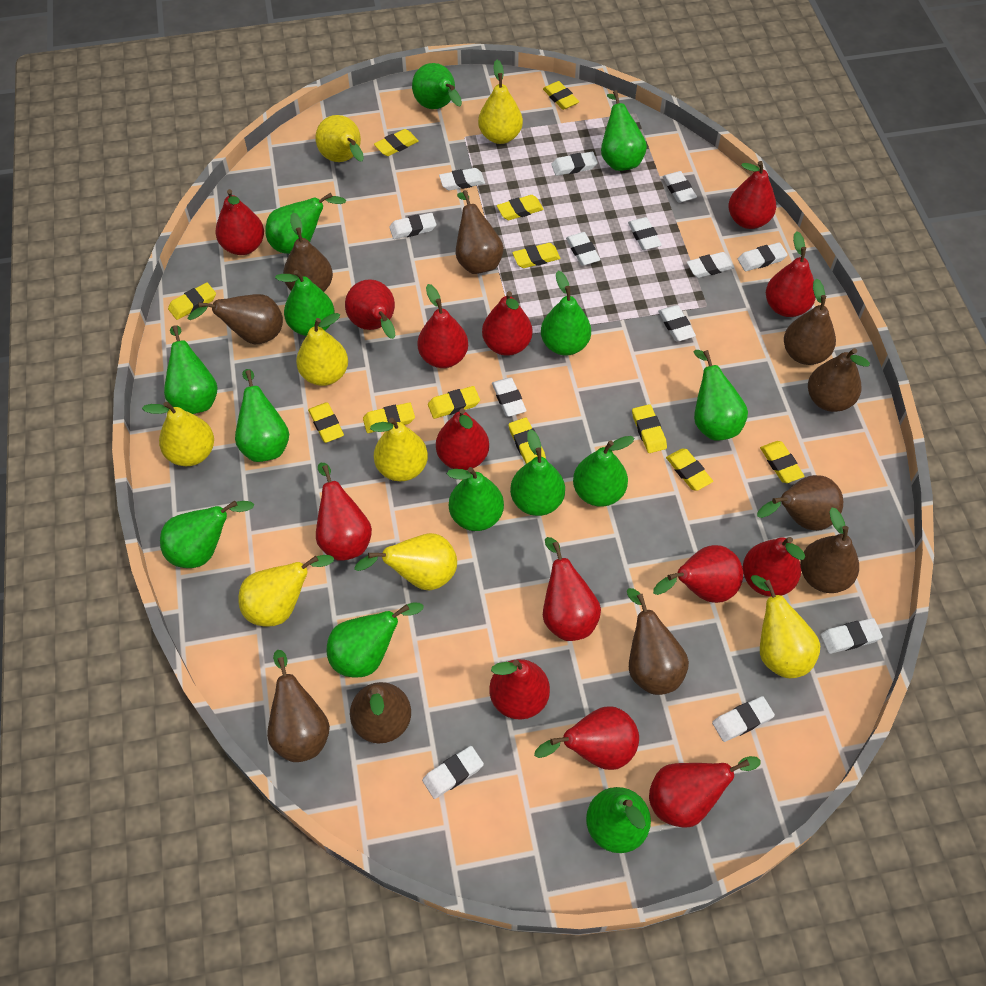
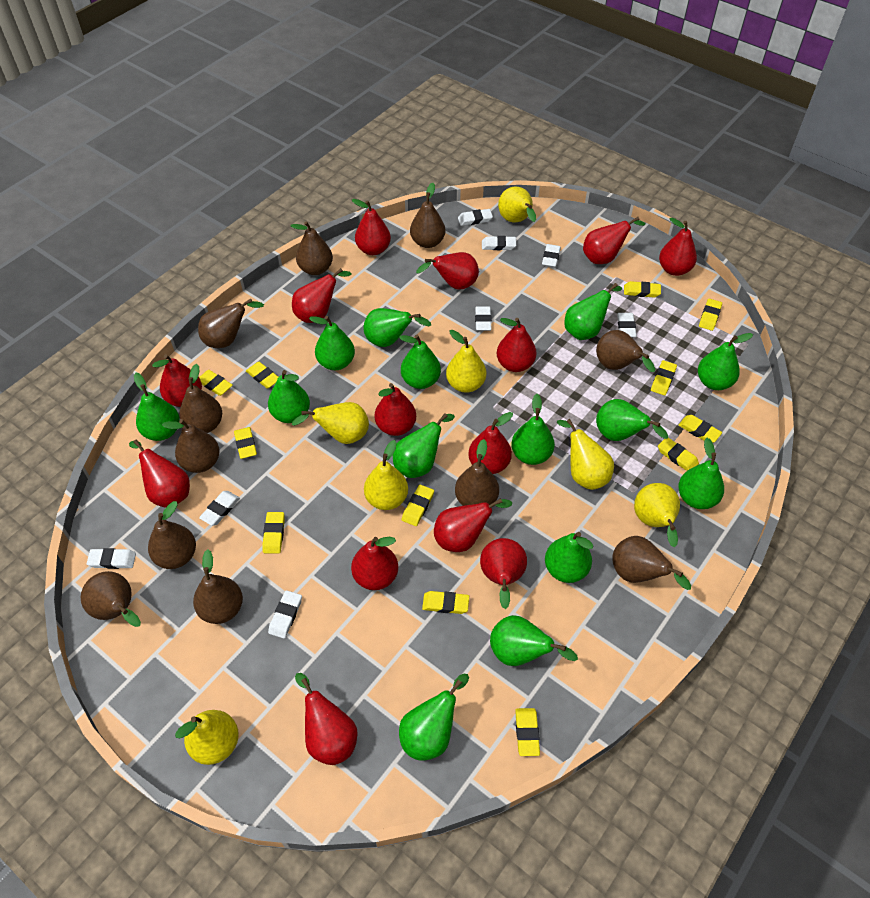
brown pear: [187,294,283,344] [267,650,330,762] [283,212,333,292] [350,682,411,743] [456,190,504,274] [627,588,689,695] [757,475,843,531] [784,279,836,365] [800,507,859,593] [808,348,870,412] = 10 -> [81,571,141,627] [148,501,196,569] [162,419,220,473] [179,364,222,433] [193,549,243,624] [198,299,264,348] [291,221,333,275] [410,183,446,248] [455,439,499,506] [596,330,655,372] [612,536,691,590] = 11
white eraser: [389,213,436,239] [422,746,484,799] [439,168,485,191] [492,377,527,417] [551,152,598,176] [566,232,601,266] [628,217,662,250] [658,305,696,341] [663,171,697,203] [687,252,734,278] [712,696,775,742] [738,242,788,271] [821,618,883,654] = 13 -> [87,548,136,569] [199,491,240,526] [268,590,302,639] [458,209,493,226] [475,306,492,331] [482,236,516,250] [542,244,561,267] [617,313,637,337] = 8
yellow pear: [142,402,214,466] [238,555,334,627] [296,313,348,386] [315,115,364,162] [354,533,457,590] [370,418,428,481] [478,60,523,144] [751,575,820,678] = 8 -> [175,710,239,765] [292,402,369,444] [364,440,408,510] [446,330,486,393] [498,187,536,222] [557,419,614,490] [634,483,680,548] = 7

